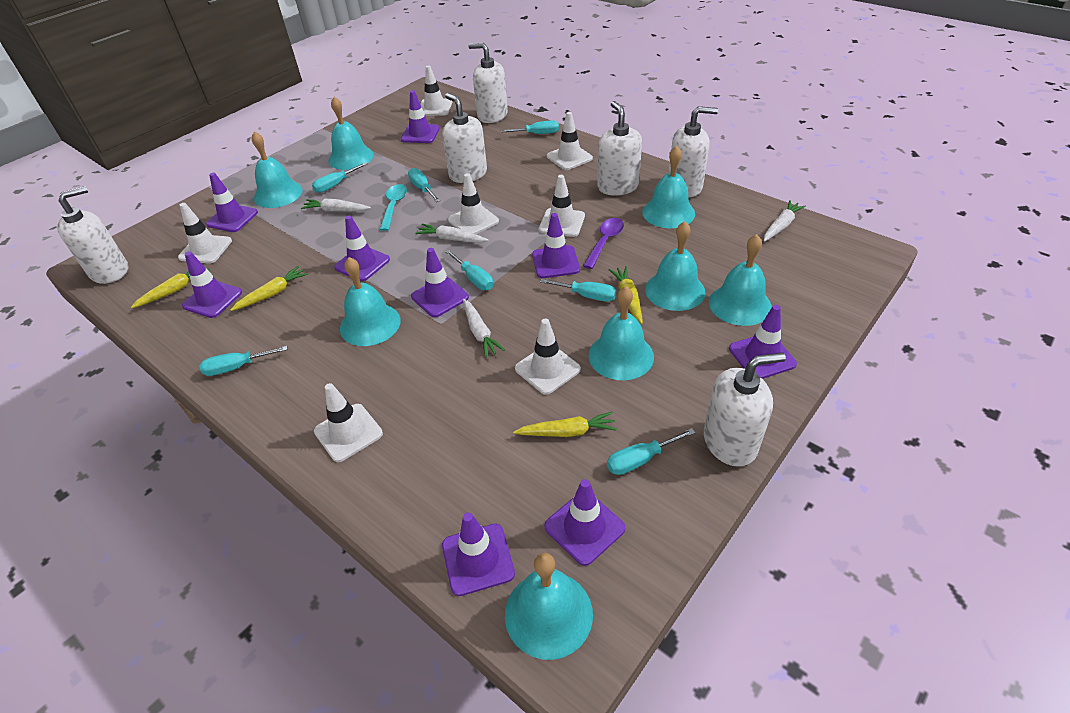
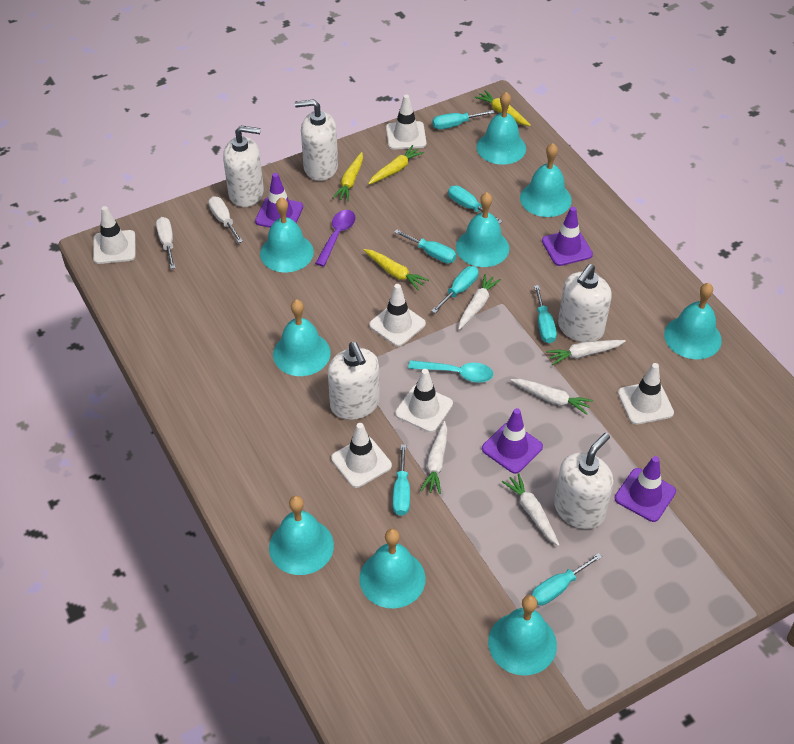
purple traffic cone: [182,251,242,318] [206,173,258,232] [334,216,390,281] [401,90,440,143] [411,248,469,317] [442,512,515,596] [532,213,580,278] [544,479,625,566] [729,305,797,379] = 9 -> [255,173,303,228] [482,408,543,474] [542,207,593,266] [615,456,676,522] = 4
turquoise bell: [252,132,303,208] [328,97,374,170] [340,257,401,346] [505,553,593,660] [589,286,654,380] [642,146,695,228] [645,221,705,311] [709,234,772,326] = 8 -> [260,197,314,272] [269,496,334,575] [273,299,330,376] [359,529,425,608] [456,192,509,267] [476,92,526,165] [488,595,557,676] [520,143,572,217] [664,283,722,359] = 9
white carrot: [301,199,371,212] [415,224,488,243] [463,299,505,358] [764,200,806,242] = 4 -> [420,421,447,494] [459,274,501,330] [502,473,559,546] [511,379,593,415] [546,340,626,365] = 5
white screwdriver: none = 0 -> [156,217,175,269] [208,196,243,243] = 2
white soap dispenser: [58,186,128,284] [442,93,487,183] [468,43,508,123] [598,101,642,196] [669,106,718,197] [704,352,786,467] = 6 -> [223,126,264,207] [295,99,338,181] [328,342,380,420] [554,433,614,529] [558,264,612,342] = 5
white traffic cone: [178,203,232,264] [314,383,383,462] [420,65,452,116] [448,173,499,234] [515,319,581,395] [539,175,585,237] [547,112,593,170] = 7 -> [93,206,136,264] [331,423,392,488] [369,284,426,347] [386,94,426,150] [395,369,453,433] [618,363,674,425] = 6

